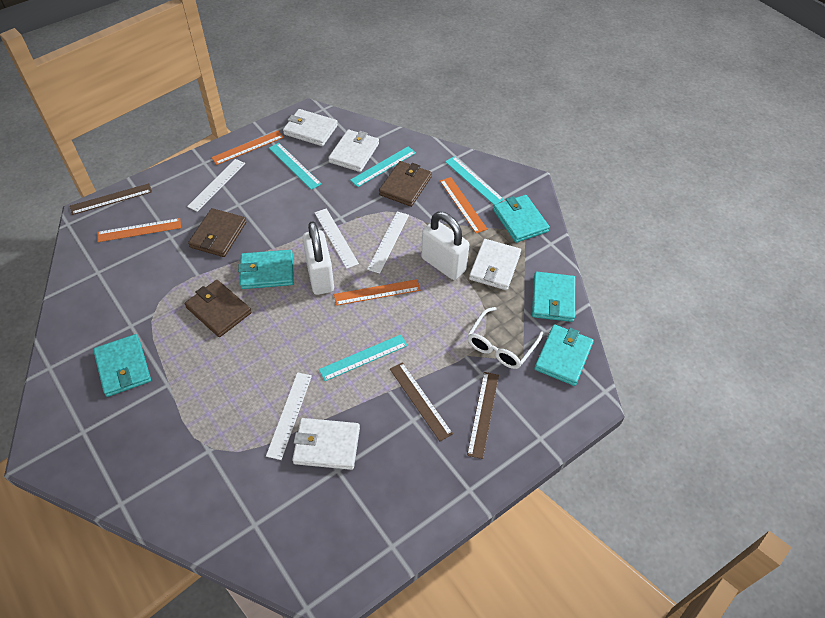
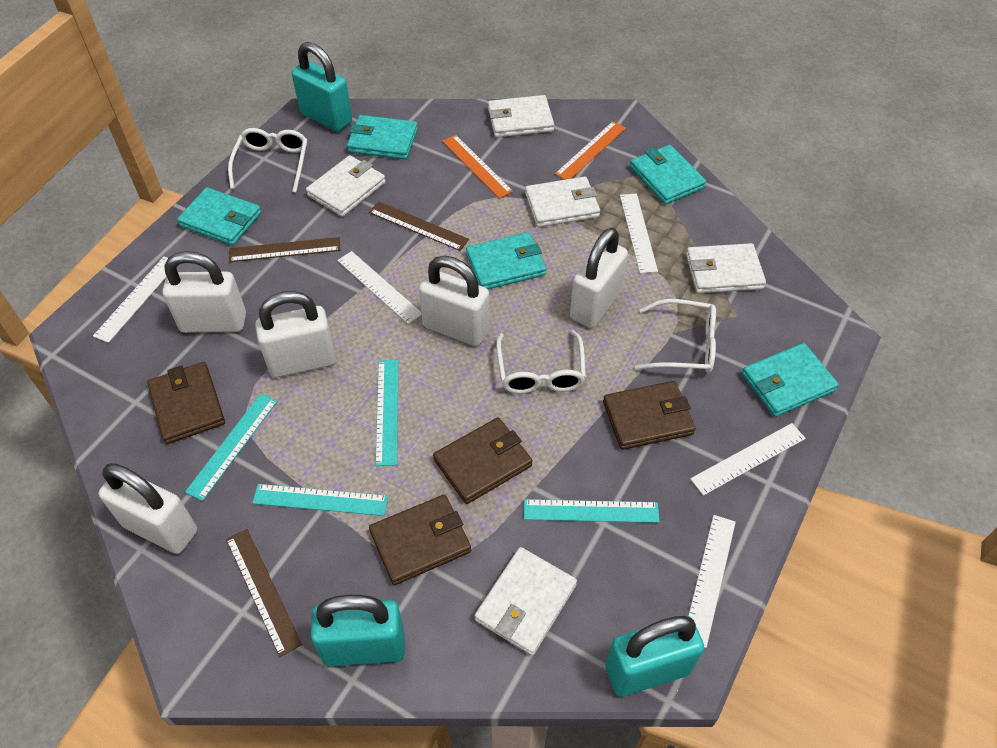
brown wallet: [185,280,252,337] [188,208,246,257] [379,161,432,207] = 3 -> [147,362,225,444] [369,495,471,585] [433,417,533,504] [603,381,696,450] = 4
orange ruler: [97,218,181,242] [211,130,284,165] [334,279,420,306] [440,177,487,233] = 4 -> [442,135,513,199] [555,121,626,180] = 2
turquoise padlock: none = 0 -> [292,42,352,132] [311,595,405,666] [606,616,705,697] = 3
white glasses: [468,307,543,369] = 1 -> [228,128,308,193] [496,330,586,394] [635,299,716,373] = 3
white padlock: [302,221,334,295] [421,212,469,280] = 2 -> [98,463,197,554] [163,251,246,333] [255,291,336,378] [419,256,490,346] [570,228,628,328] = 5
white ruler: [187,159,245,212] [266,372,312,460] [315,208,359,269] [367,211,409,273] = 4 -> [93,256,168,343] [337,251,421,324] [620,193,658,274] [688,515,736,648] [690,423,806,496] = 5
white wallet: [283,109,338,146] [292,418,360,470] [328,129,379,172] [469,239,521,290] = 4 -> [306,155,386,217] [474,547,577,655] [488,95,554,138] [525,177,600,227] [686,243,766,293] = 5

